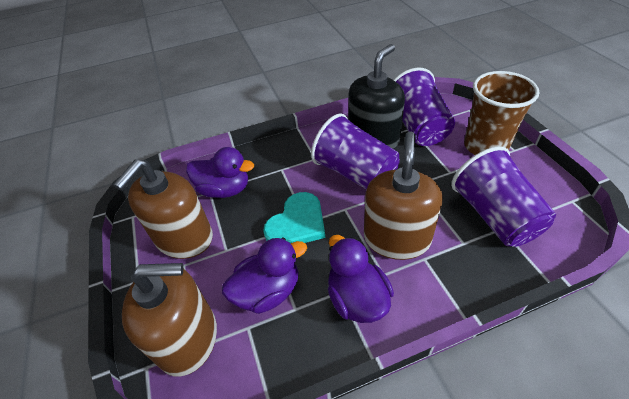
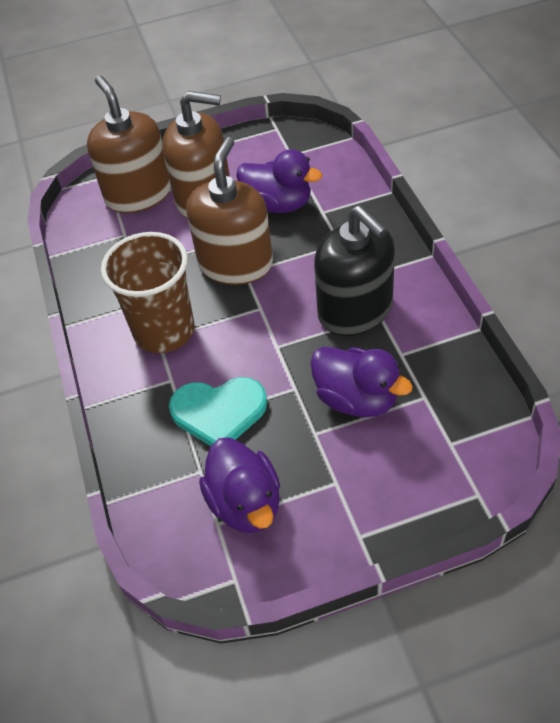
purple cup: [311,113,400,189] [394,68,455,146] [451,146,556,247] = 3 -> none = 0

